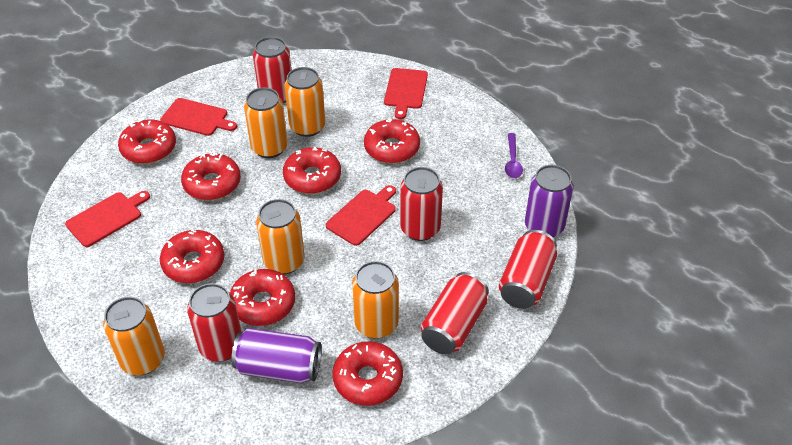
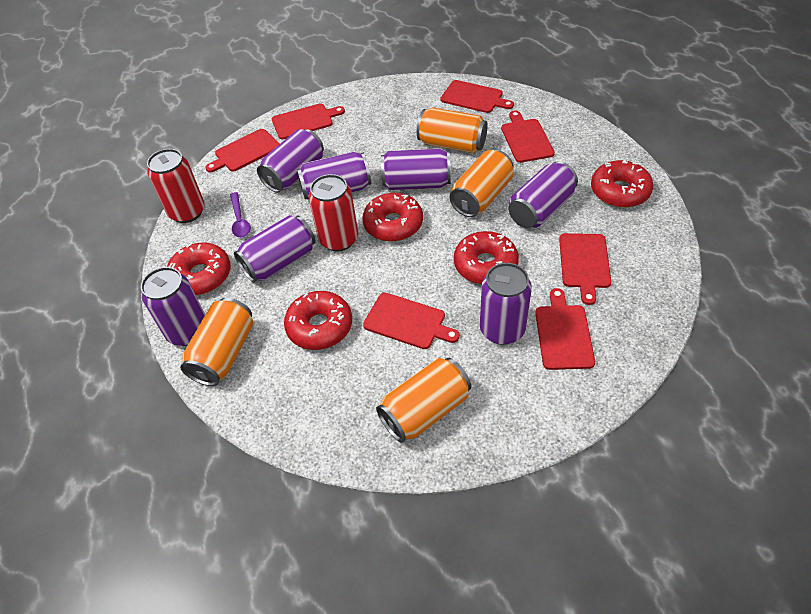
orange can: [103,297,165,375] [244,87,288,158] [256,199,305,275] [284,67,325,137] [352,261,399,339] = 5 -> [180,298,254,386] [376,358,471,443] [417,107,488,153] [449,150,514,217] = 4
purple can: [231,328,322,383] [525,165,573,237] = 2 -> [141,267,205,346] [234,215,316,283] [257,129,324,193] [297,152,371,199] [381,148,451,190] [480,263,532,345] [508,161,578,228] = 7
red can: [187,283,242,362] [253,37,291,103] [400,167,443,241] [421,272,489,354] [499,230,557,309] = 5 -> [147,149,205,223] [309,174,358,251] = 2
red cutting board: [65,191,150,247] [160,98,237,136] [326,185,396,246] [384,68,428,119] = 4 -> [205,129,280,172] [272,103,345,139] [363,293,460,349] [441,80,514,113] [501,110,555,163] [535,288,595,370] [559,233,611,305] = 7
red donut: [118,119,176,164] [160,229,224,283] [181,153,241,200] [230,269,295,326] [283,147,341,194] [333,341,403,406] [364,118,420,163] = 7 -> [167,243,231,295] [284,291,352,350] [362,193,423,242] [454,231,519,284] [591,160,653,207] = 5

